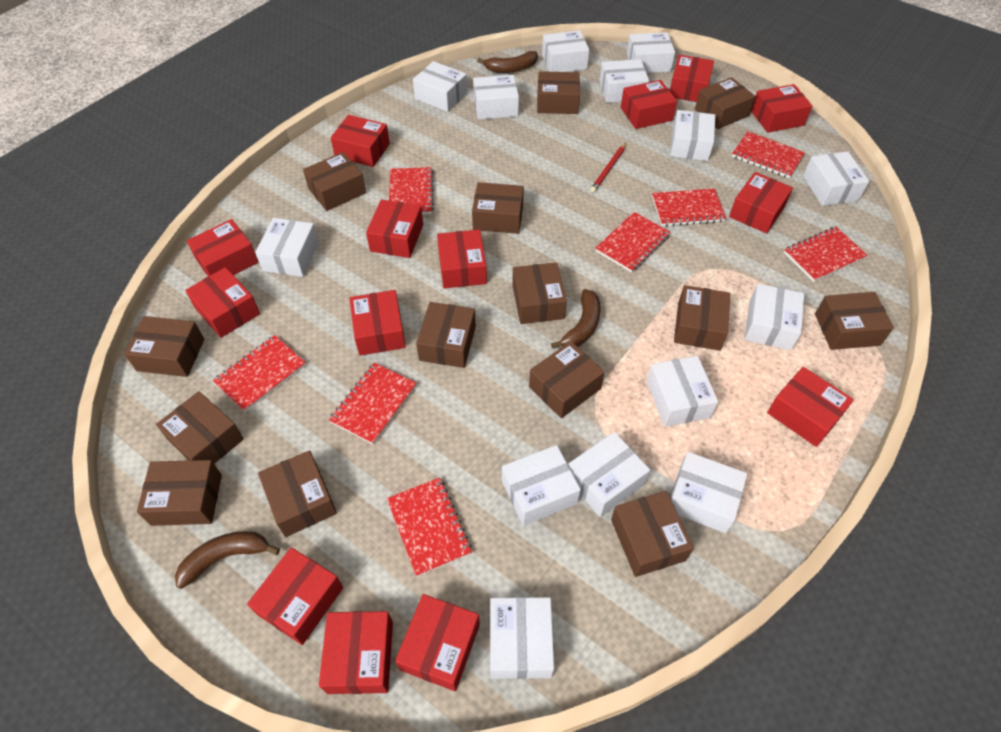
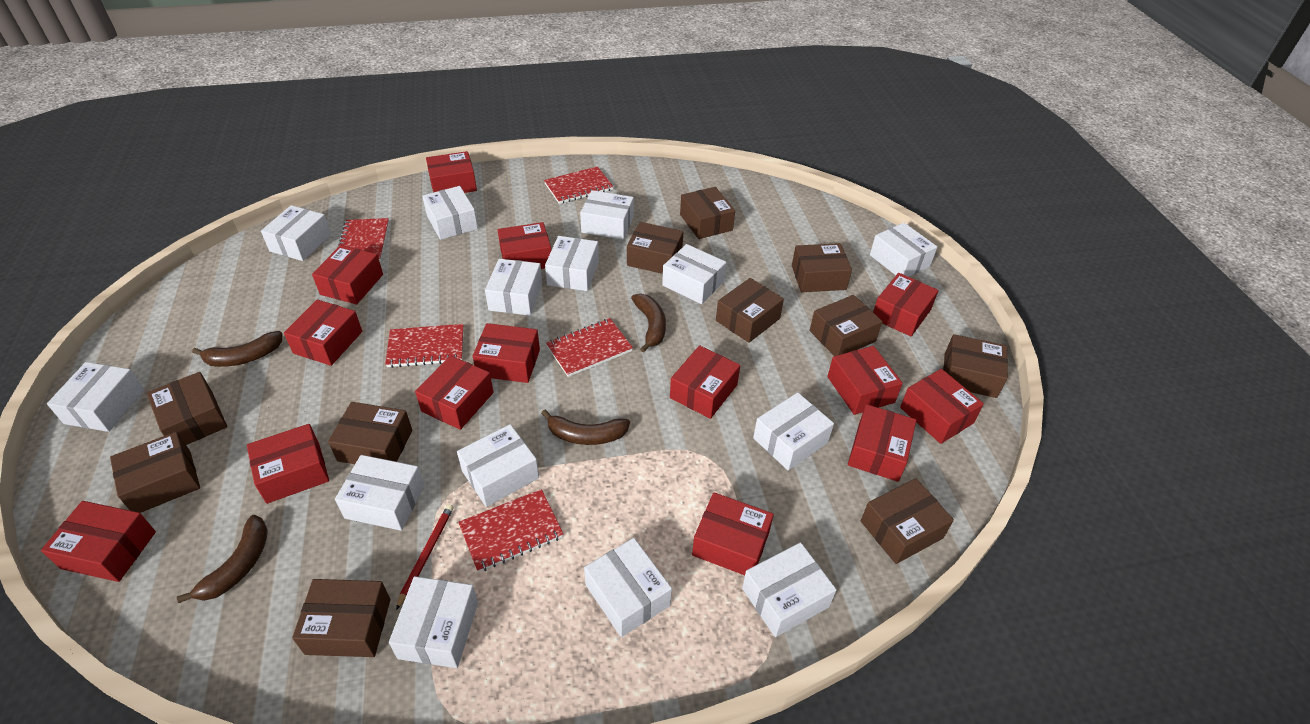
brown banana: [175,531,280,589] [477,51,538,73] [551,289,601,349] = 3 -> [177,515,268,603] [192,331,282,367] [541,409,630,445] [631,293,666,353] = 4
brown box: [124,316,205,377] [137,460,222,526] [156,391,244,464] [258,451,337,537] [303,152,366,211] [416,302,476,368] [472,182,524,234] [512,262,567,324] [529,341,605,418] [537,71,580,114] [611,491,694,577] [674,285,730,351] [695,77,756,129] [815,292,894,350] = 14 -> [110,432,200,513] [147,372,227,445] [292,579,390,657] [328,402,412,464] [627,222,683,274] [680,187,735,239] [716,278,784,343] [792,243,852,292] [810,295,883,356] [861,478,954,564] [943,334,1008,398] = 11
red notebook: [213,335,306,412] [329,362,417,444] [387,477,472,577] [389,167,434,214] [595,212,671,273] [652,188,726,227] [732,131,805,178] [784,227,868,282] = 8 -> [337,218,389,261] [385,324,464,368] [458,489,563,572] [544,166,613,204] [546,318,633,377] = 5

